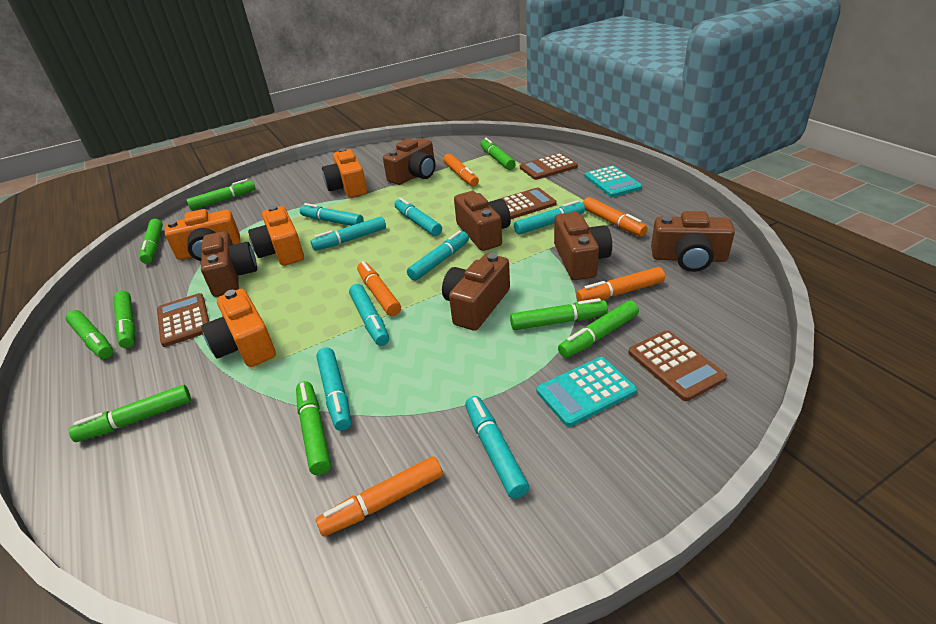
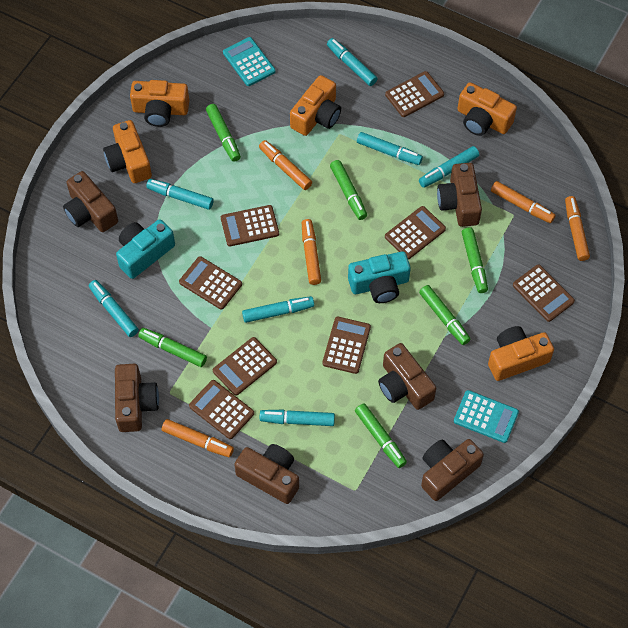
brown calculator: [157,293,209,347] [500,187,557,219] [520,153,578,180] [628,330,727,401] = 4 -> [179,256,242,310] [189,380,254,439] [213,337,277,395] [221,205,279,246] [322,317,371,374] [385,71,444,117] [385,206,446,259] [513,264,575,322] = 8
green marker: [65,310,113,359] [69,385,191,442] [113,291,135,348] [139,219,163,264] [186,179,255,210] [296,381,331,475] [481,138,516,170] [510,298,608,330] [558,301,639,358] = 9 -> [138,328,207,367] [206,104,241,162] [330,160,367,220] [355,403,407,468] [419,285,470,345] [462,227,488,293] = 6
orange camera: [165,209,240,261] [201,289,276,367] [248,205,304,266] [322,148,367,198] = 4 -> [103,120,152,183] [130,80,189,127] [290,75,341,136] [458,82,517,136] [488,326,554,381] = 5
turquoise camera: none = 0 -> [116,219,175,279] [348,251,411,303] = 2
turquoise marker: [300,203,364,226] [311,216,386,251] [316,347,351,431] [349,284,389,346] [395,198,442,236] [407,230,469,281] [465,396,529,499] [514,200,585,235] = 8 -> [89,280,139,337] [146,179,214,210] [242,296,314,323] [260,410,335,426] [327,38,378,86] [357,132,423,165] [419,146,479,188] = 7

